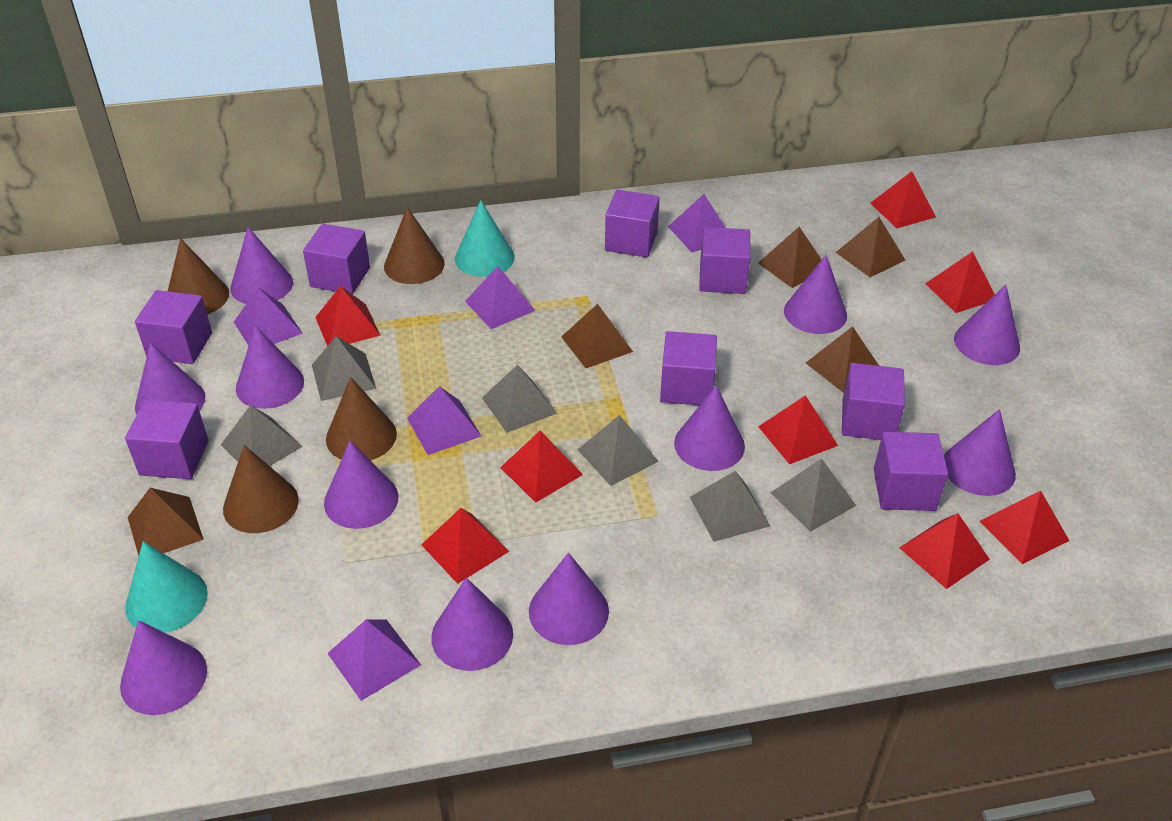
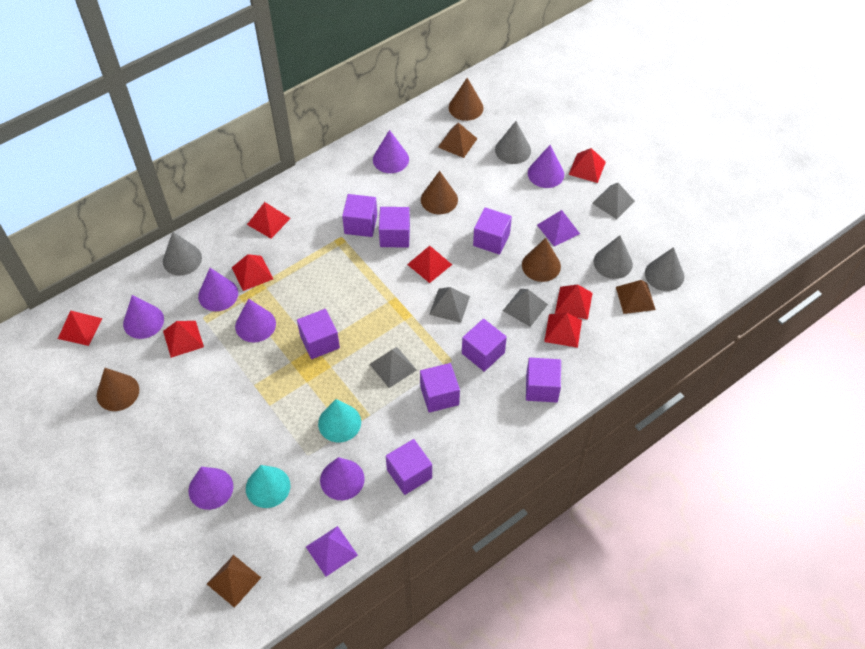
brown pyramid: [128,488,204,556] [561,304,633,368] [758,227,821,288] [806,326,879,393] [836,217,905,277] = 5 -> [207,555,261,608] [438,123,478,158] [616,280,656,314] = 3
grey cone: none = 0 -> [163,232,202,275] [495,121,531,164] [594,235,633,279] [645,247,684,291] = 4
grey pyramid: [221,405,302,466] [312,336,376,401] [482,365,557,433] [578,415,659,486] [690,471,770,542] [771,459,856,532] = 6 -> [369,347,416,388] [429,287,470,323] [503,289,548,327] [592,183,635,219] = 4
purple cone: [120,620,207,715] [135,342,205,415] [230,227,293,304] [236,325,304,409] [324,441,398,529] [431,577,513,671] [529,553,609,645] [674,385,745,471] [784,255,847,334] [944,409,1016,496] [954,285,1020,365] = 11 -> [123,295,164,339] [188,467,233,510] [198,268,238,311] [235,299,276,342] [320,457,365,500] [373,130,409,173] [528,145,564,188] = 7
purple pyramid: [234,287,303,346] [327,620,421,701] [407,386,481,455] [465,266,536,329] [668,194,726,253] = 5 -> [306,526,358,577] [537,210,580,246] = 2

